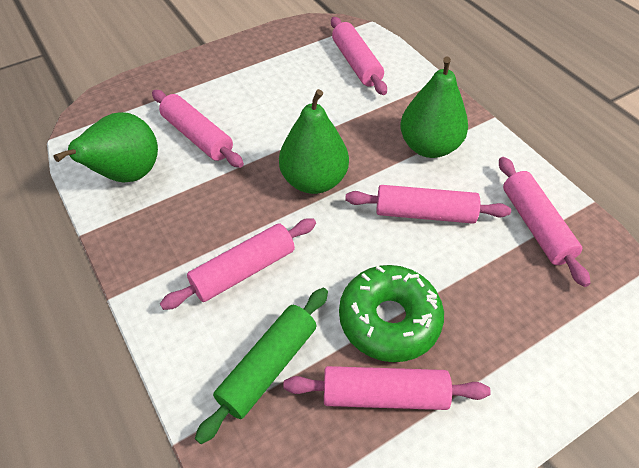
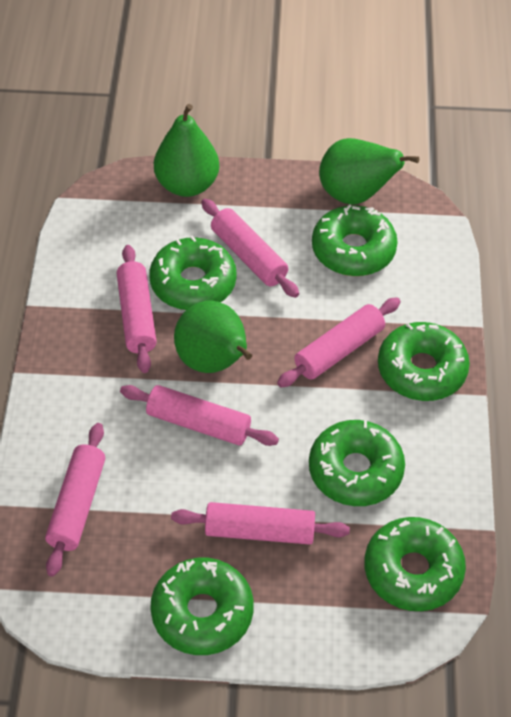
green donut: [339,265,444,362] = 1 -> [149,235,237,310] [150,558,254,655] [309,420,405,506] [312,204,398,276] [364,517,466,611] [378,322,470,401] = 6
green rolling pin: [195,288,328,444] = 1 -> none = 0

